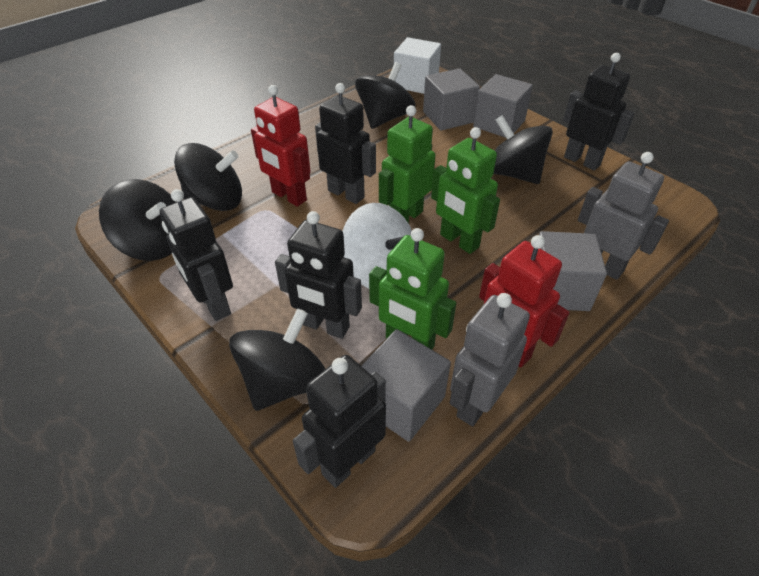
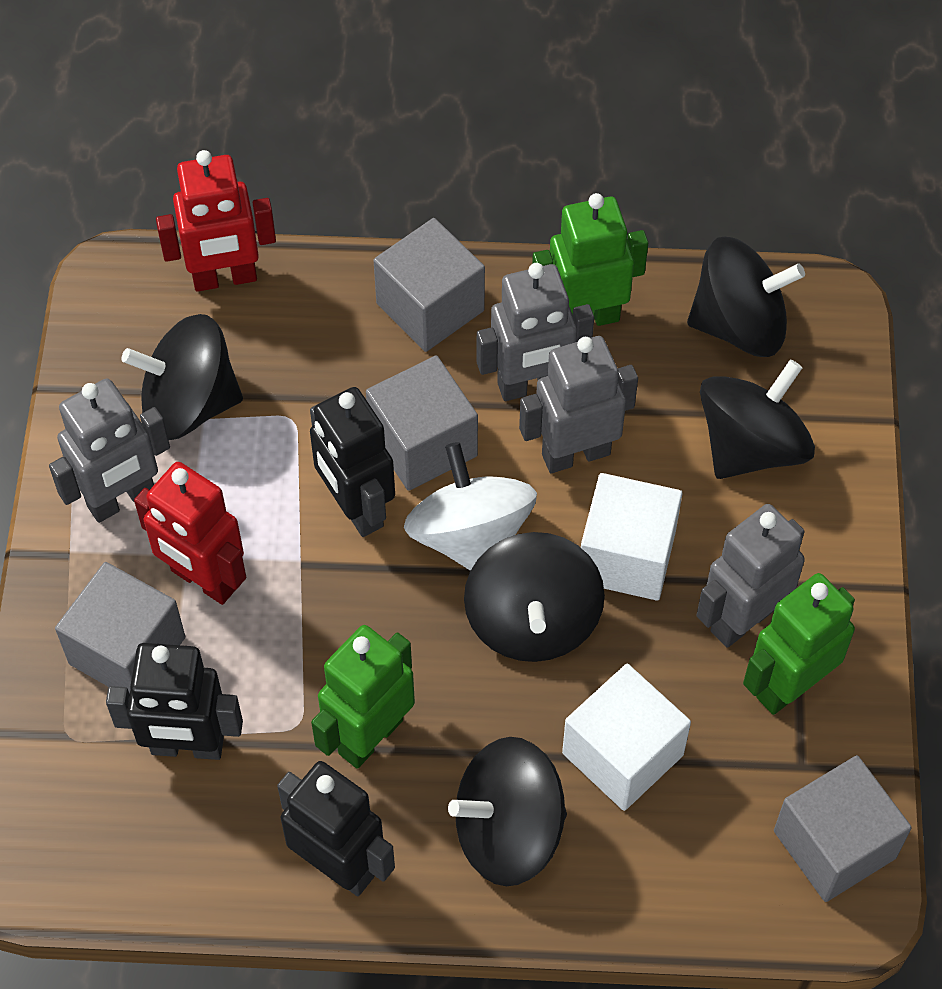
black robot: [160,189,233,321] [275,211,362,339] [293,355,386,488] [315,83,376,204] [563,53,635,170] = 5 -> [106,643,243,760] [277,761,395,896] [310,387,395,537] = 3
grey robot: [450,293,530,427] [578,152,669,280] = 2 -> [49,379,170,523] [477,263,594,401] [519,336,638,473] [696,504,805,648] = 4
white cube: [394,37,441,94] = 1 -> [562,664,691,811] [581,473,682,600] = 2

